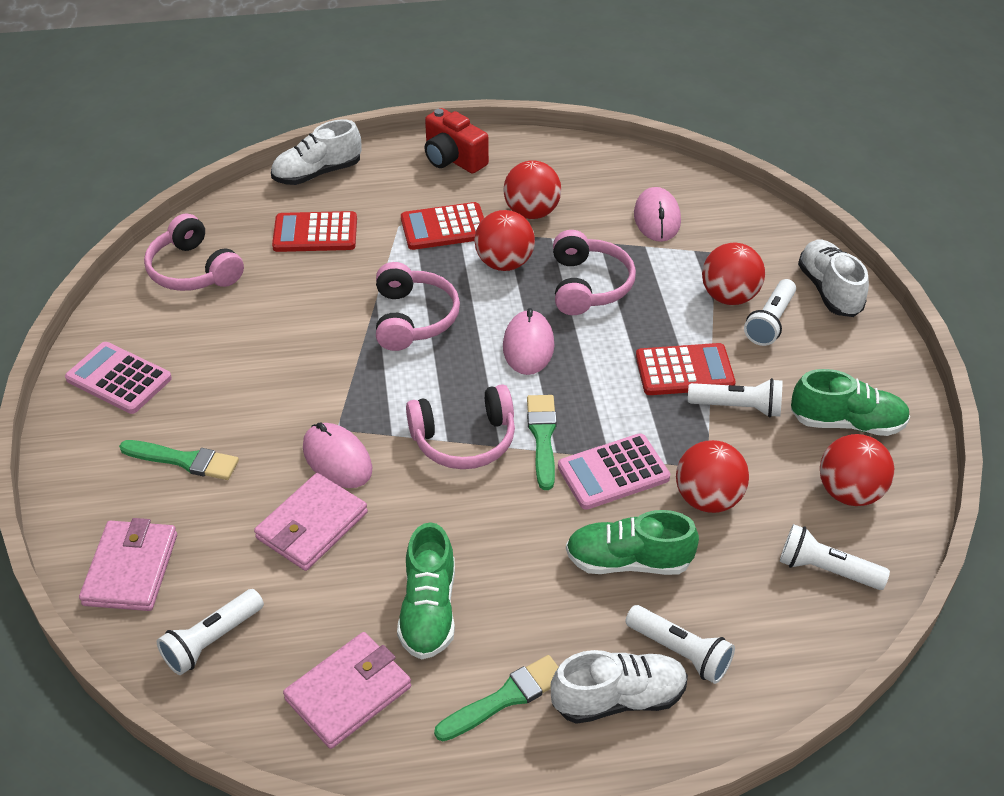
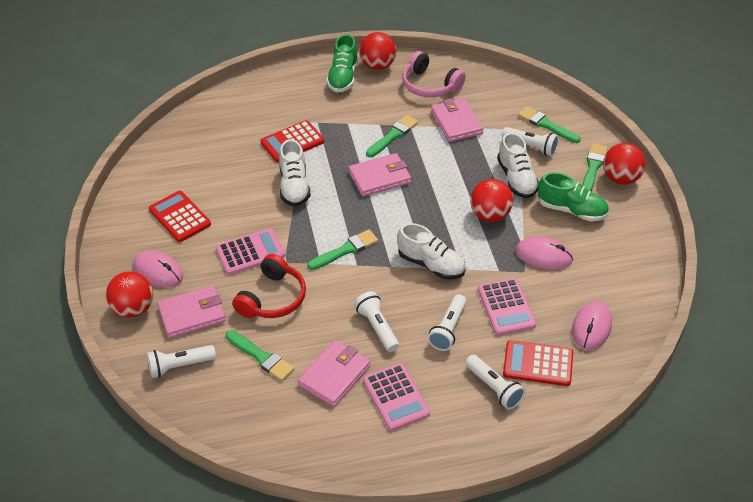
green brush: [119,440,239,480] [434,655,558,741] [527,395,557,490] = 3 -> [226,330,294,381] [307,229,378,270] [366,115,418,157] [518,106,581,143] [582,143,608,191] = 5
green shoe: [397,522,455,660] [566,510,699,575] [791,369,910,436] = 3 -> [326,34,358,92] [538,172,609,221] = 2
pink calculator: [65,342,172,414] [558,433,670,510] = 2 -> [216,228,285,275] [363,363,430,431] [478,278,536,335] = 3
pink headphones: [144,213,244,291] [376,262,460,351] [406,384,515,469] [553,230,636,315] = 4 -> [403,51,466,97] = 1
pink wallet: [79,518,177,611] [254,473,368,571] [283,632,411,749] = 3 -> [157,285,226,338] [298,340,370,407] [349,153,411,197] [431,98,483,142] = 4
red ball: [474,210,535,271] [503,160,561,219] [676,440,749,513] [702,243,765,305] [820,434,894,506] = 5 -> [106,271,153,317] [359,32,396,70] [470,179,513,222] [603,143,646,185] = 4
red camera: [424,108,489,174] = 1 -> none = 0
red headphones: none = 0 -> [232,254,306,318] = 1

